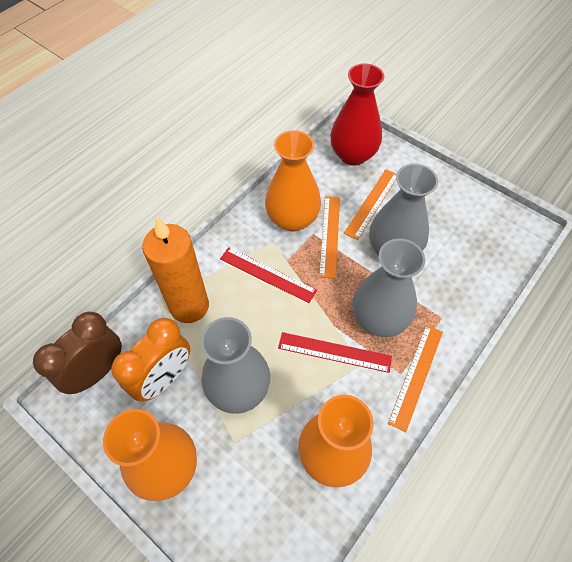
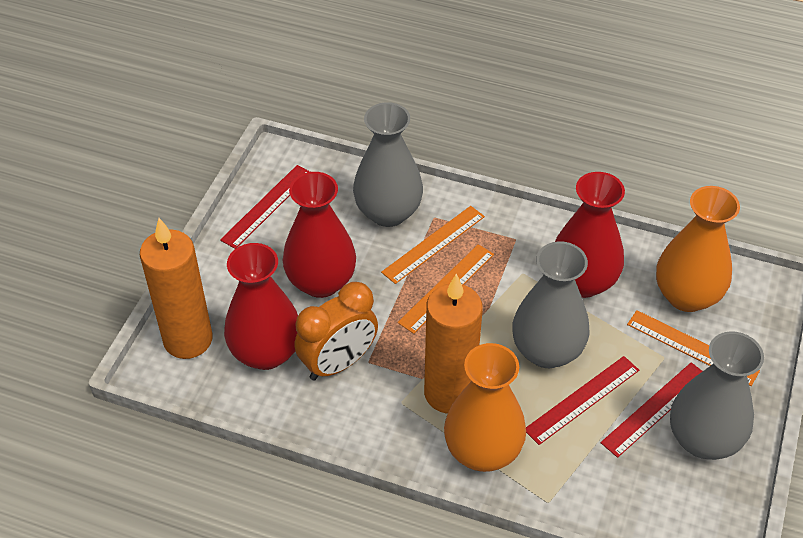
brown clock: [33,312,122,394] = 1 -> none = 0
orange candle: [142,217,209,323] = 1 -> [140,218,213,359] [424,274,483,413] = 2
orange vase: [103,409,197,501] [265,130,321,232] [298,395,374,487] = 3 -> [444,343,526,472] [656,186,740,312] = 2
red ruler: [220,247,317,303] [278,332,392,373] = 2 -> [220,165,310,249] [526,356,639,445] [600,362,703,458] = 3
red vase: [330,64,384,166] = 1 -> [224,243,298,370] [283,172,356,298] [555,172,625,298] = 3

